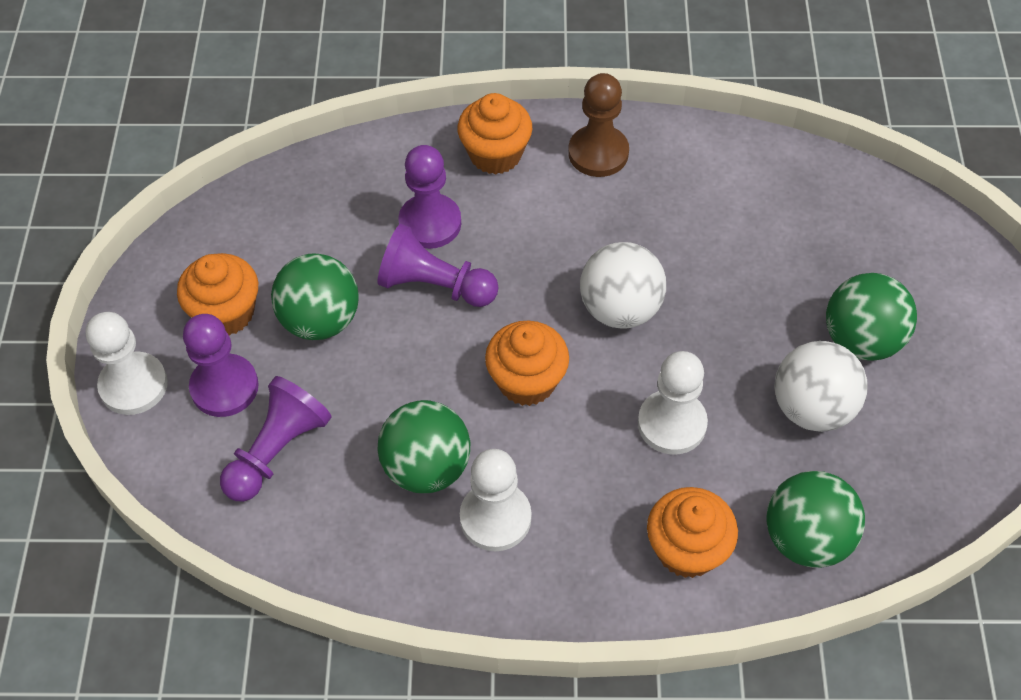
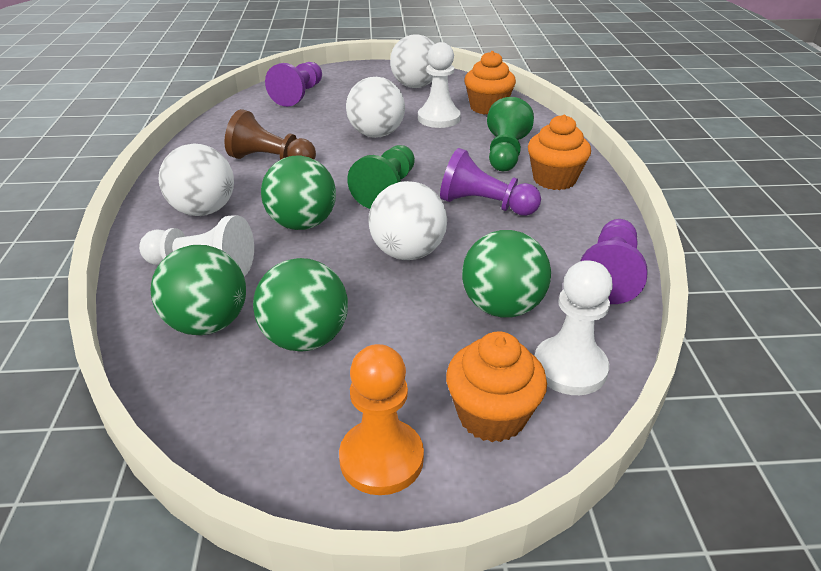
green pawn: none = 0 -> [347,145,415,209] [487,97,534,171] = 2
orange cupcake: [177,253,258,336] [457,93,533,175] [485,321,569,406] [647,487,738,578] = 4 -> [446,331,547,442] [464,51,516,115] [528,115,591,190] = 3
orange pawn: none = 0 -> [339,344,424,495] = 1
purple pawn: [183,314,259,417] [220,376,332,502] [377,224,499,307] [398,145,461,249] = 4 -> [265,62,322,107] [440,148,541,216] [580,219,647,304] = 3
white ball: [580,242,666,329] [774,341,868,432] = 2 -> [159,143,234,216] [346,77,405,138] [368,181,447,260] [390,34,435,88] = 4

